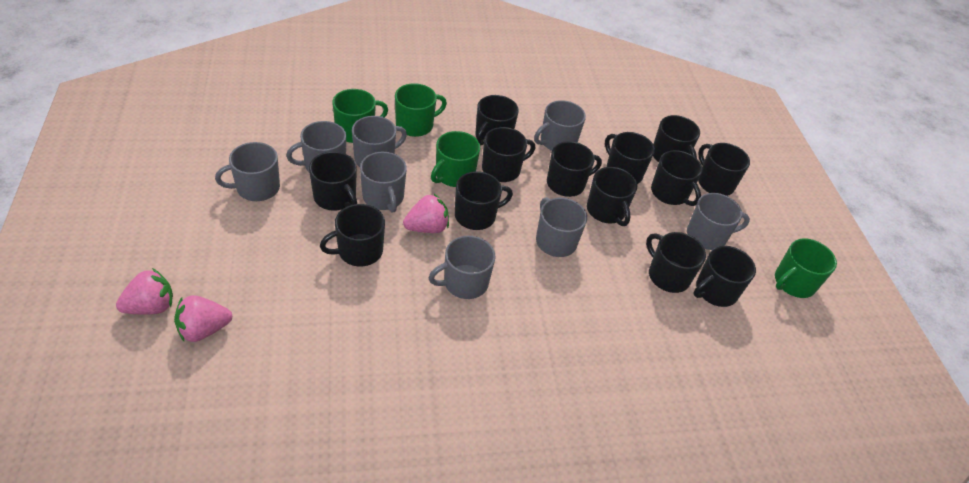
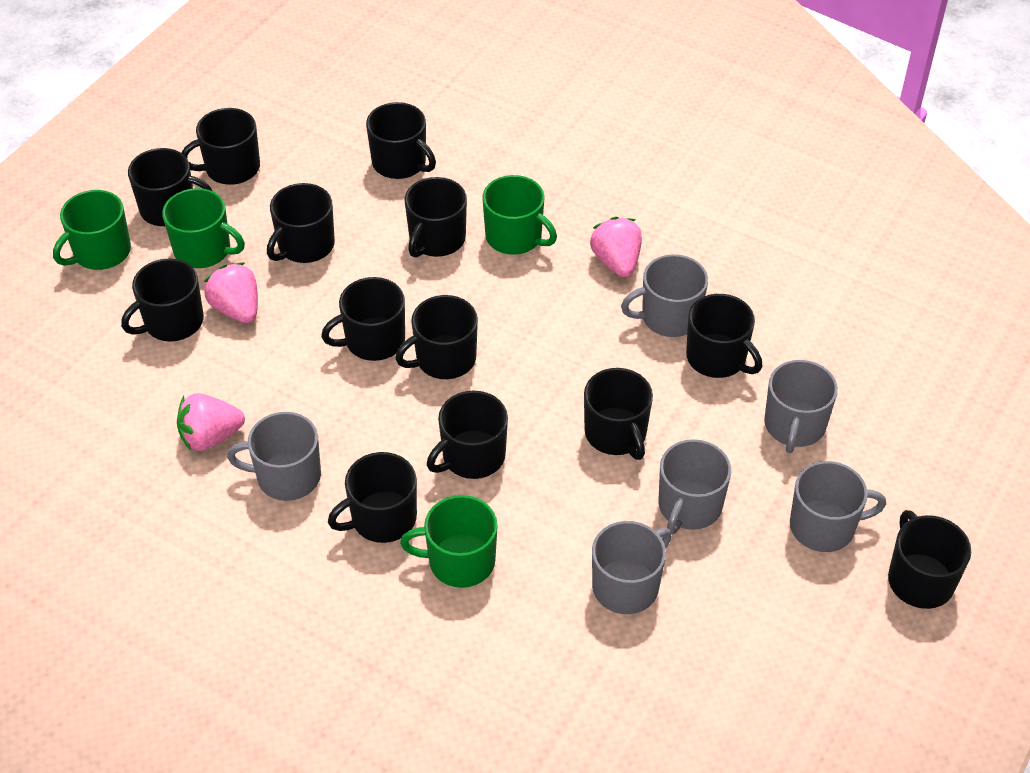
grey mug: [215,142,280,201] [286,121,346,172] [352,116,407,167] [360,152,407,213] [428,236,495,299] [534,100,586,151] [536,197,587,257] [687,193,750,250] = 8 -> [227,412,321,501] [592,521,672,614] [621,254,708,337] [658,439,731,535] [764,360,838,453] [790,461,886,552] = 6

